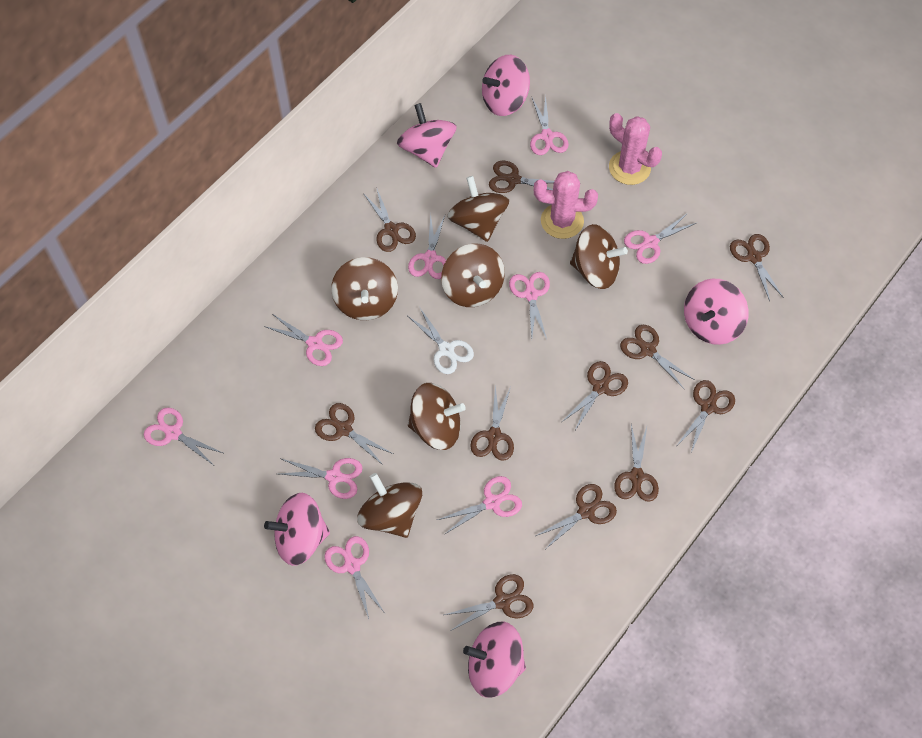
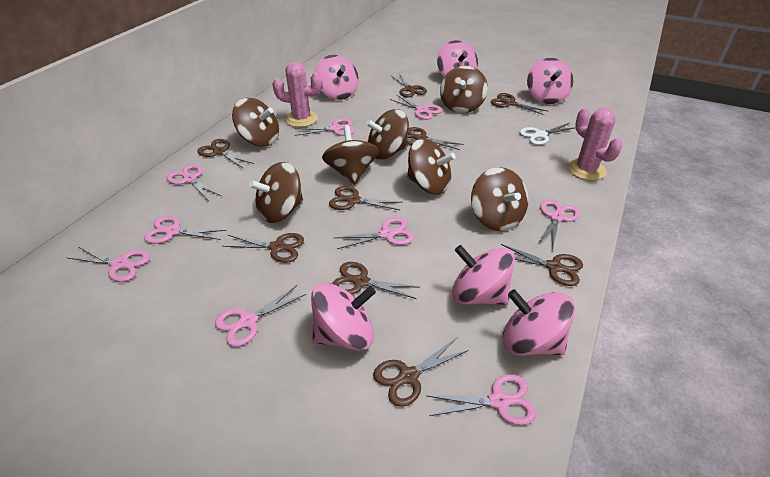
brown scissors: [315,403,393,466] [363,189,416,252] [444,574,533,631] [470,386,514,461] [489,160,554,193] [536,484,617,548] [562,361,628,432] [614,425,659,502] [620,325,695,390] [677,380,735,453] [730,234,784,301] = 11 -> [197,139,254,169] [222,233,304,263] [329,186,403,210] [332,262,419,299] [373,338,469,407] [390,73,427,97] [408,127,463,150] [491,93,547,115] [501,244,583,286] = 9
brown spinning top: [331,257,398,320] [357,473,422,538] [408,383,466,450] [441,244,505,307] [447,176,509,242] [570,224,628,289] = 6 -> [232,98,279,146] [249,162,303,223] [322,126,379,185] [366,109,409,160] [407,139,456,195] [440,66,488,113] [471,167,529,231] = 7
pink spinning top: [264,493,330,566] [397,103,457,168] [463,621,526,698] [482,55,530,116] [684,279,749,345] = 5 -> [311,283,376,350] [315,54,359,100] [437,40,478,77] [452,245,515,305] [502,289,575,356] [527,58,574,104] = 6

